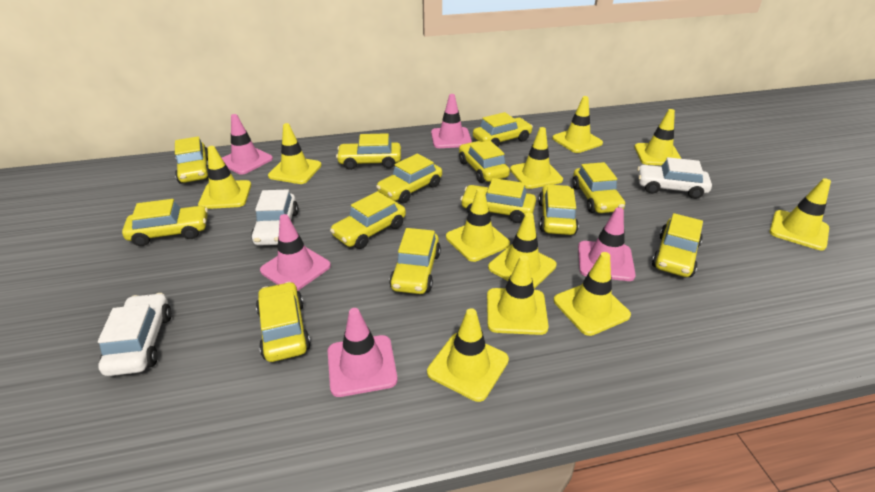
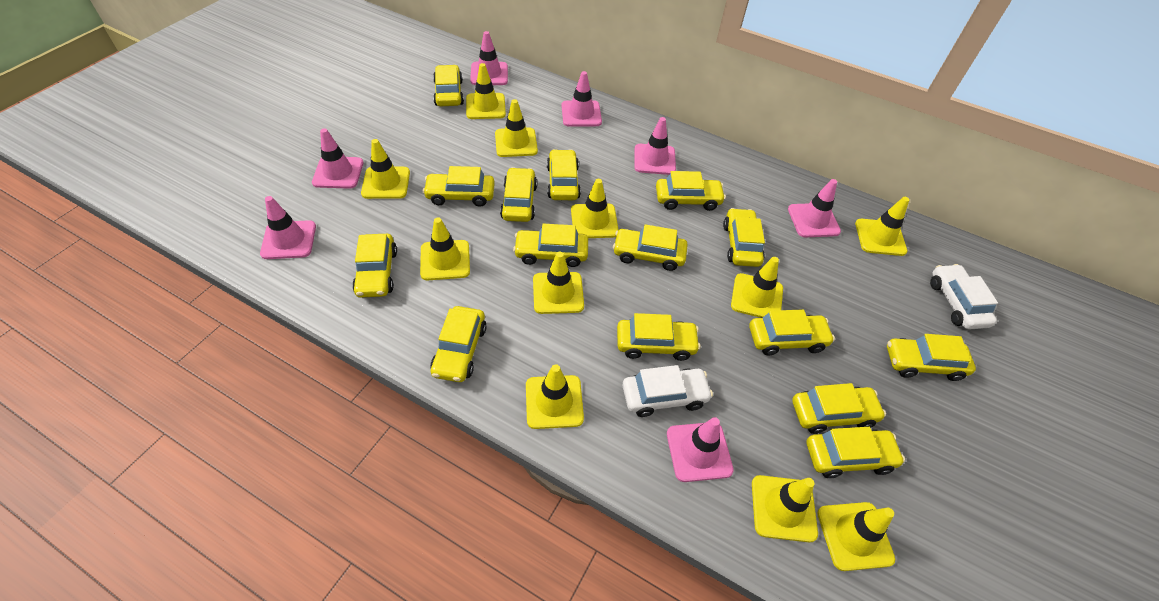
pink traffic cone: [222,114,273,175] [260,214,331,291] [328,308,398,397] [431,94,472,148] [578,207,636,281] = 5 -> [260,196,316,259] [312,128,363,189] [470,31,508,85] [561,71,602,127] [634,117,676,175] [667,417,734,482] [788,179,841,237] = 7
white car: [98,293,172,376] [251,189,299,246] [637,157,712,199] = 3 -> [622,365,713,417] [930,264,998,330] = 2
yellow car: [122,199,208,246] [175,136,209,184] [256,282,311,362] [330,191,406,249] [336,133,401,170] [376,154,442,203] [389,228,441,294] [459,140,510,183] [460,178,536,223] [473,112,533,147] [538,184,579,235] [572,162,625,213] [652,213,703,277] = 13 -> [352,234,397,298] [423,166,495,207] [430,306,487,382] [433,65,464,106] [500,167,537,222] [513,224,588,267] [547,149,581,200] [613,224,688,271] [617,313,700,361] [656,171,726,211] [723,208,765,267] [750,309,835,355] [792,383,886,434] [806,427,905,478] [887,334,976,381] = 15

